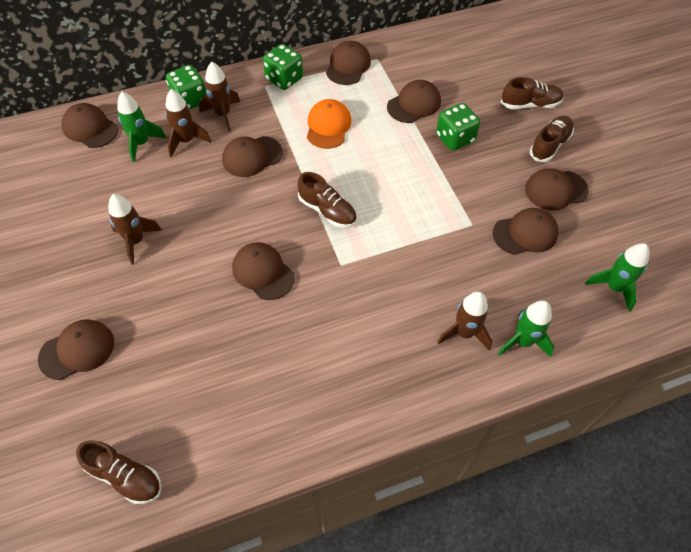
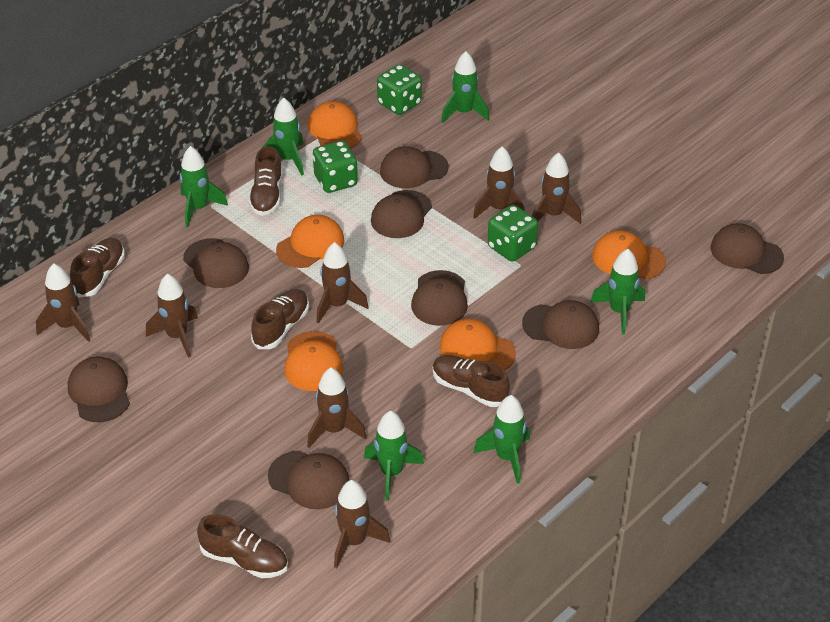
brown rocket: [108,194,162,265] [165,89,211,157] [199,62,240,131] [437,292,492,351] = 4 -> [36,263,90,342] [146,274,198,358] [307,368,367,448] [316,242,369,324] [334,480,390,568] [473,146,525,219] [532,153,581,224] = 7
brown shoe: [76,440,161,504] [298,172,357,228] [501,77,564,109] [530,116,574,162] = 4 -> [70,238,125,297] [197,514,288,578] [249,146,283,216] [251,289,309,349] [433,355,510,407] = 5
green rocket: [117,92,166,163] [498,300,554,357] [585,243,650,312] = 3 -> [180,146,228,228] [262,98,304,175] [364,411,424,501] [441,51,490,123] [473,395,530,484] [590,249,645,334] = 6
orange cap: [307,99,351,149] = 1 -> [276,215,345,268] [284,331,343,391] [308,101,362,149] [440,319,516,370] [592,230,666,279] = 5

